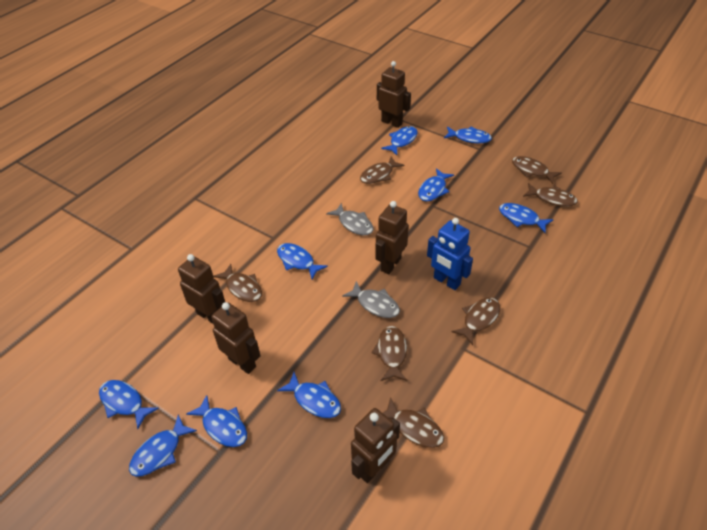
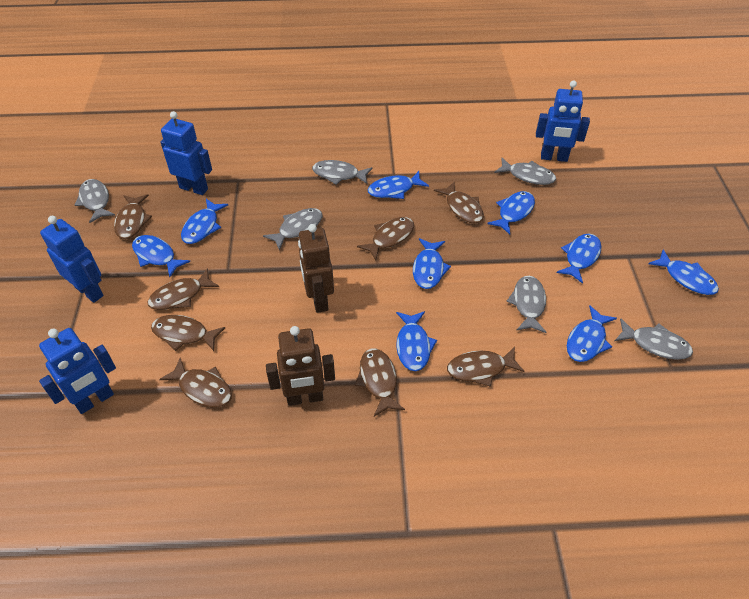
blue robot: [427,218,473,290] = 1 -> [39,328,116,414] [40,216,104,303] [160,111,212,195] [536,80,590,162] = 4
brown fish: [213,264,262,302] [360,157,405,184] [371,326,407,381] [383,397,444,448] [452,298,500,345] [512,156,562,184] [523,183,578,207] = 7 -> [114,194,152,239] [148,268,219,310] [151,315,225,351] [159,358,232,407] [355,348,405,416] [357,217,414,260] [434,182,484,224] [447,347,525,387] = 8
brown robot: [178,254,225,324] [211,302,261,374] [351,408,400,483] [375,201,409,274] [377,61,411,128] = 5 -> [266,326,335,406] [298,224,334,313] = 2
grey fish: [326,203,374,235] [342,281,400,318] = 2 -> [75,179,115,223] [263,208,322,251] [312,160,373,185] [495,158,556,185] [506,276,546,333] [615,319,693,360] = 6

